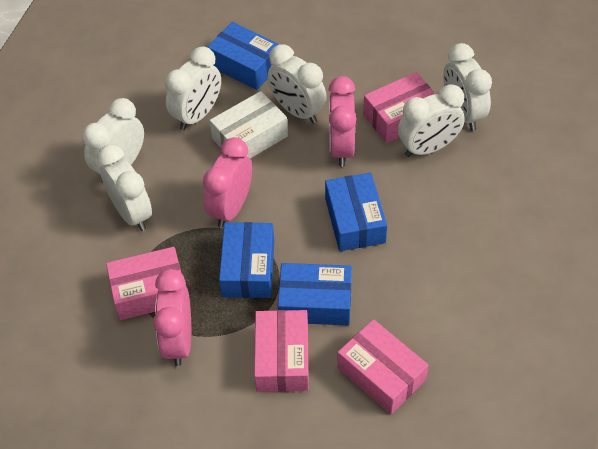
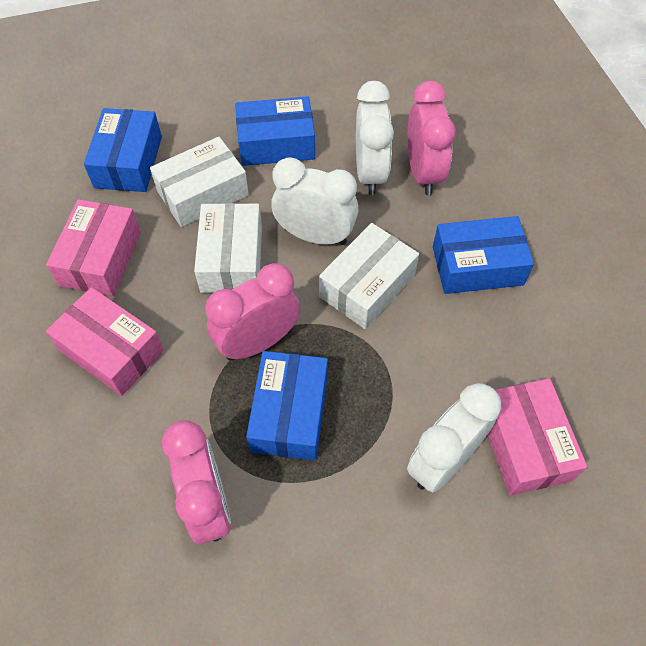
pink box: [106,247,182,320] [254,310,309,392] [337,319,428,414] [363,72,435,143] = 4 -> [46,199,141,296] [46,287,164,396] [488,378,587,495] = 3
white box: [210,91,288,158] = 1 -> [150,137,249,227] [194,203,262,293] [319,223,419,329] = 3
white clock: [82,98,144,182] [97,145,152,231] [165,47,221,130] [267,44,327,124] [398,84,465,157] [443,43,492,131] = 6 -> [271,157,359,245] [356,81,394,195] [407,383,501,492] = 3

